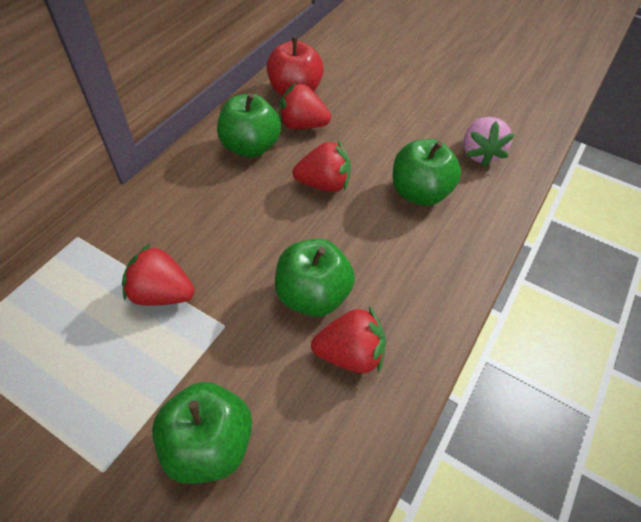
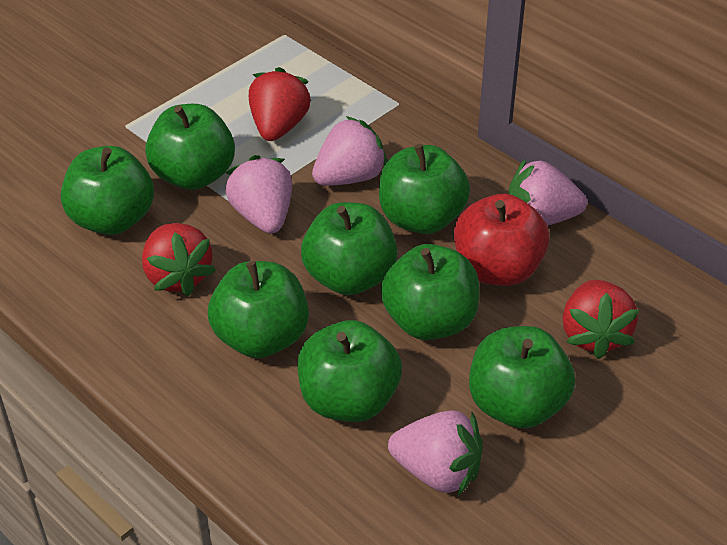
green apple: [152,382,252,484] [217,93,281,158] [275,239,355,317] [392,139,461,206] = 4 -> [61,146,154,235] [145,104,235,190] [208,261,309,358] [297,320,402,422] [301,202,398,295] [379,144,470,234] [381,244,479,340] [469,326,575,429] = 8
pink strawberry: [463,117,515,167] = 1 -> [226,155,292,234] [312,116,388,186] [388,410,483,496] [508,158,587,226] = 4
red strawberry: [122,243,194,306] [279,82,331,129] [293,141,351,192] [311,306,386,373] = 4 -> [142,223,216,296] [249,67,311,141] [562,280,639,359] = 3

